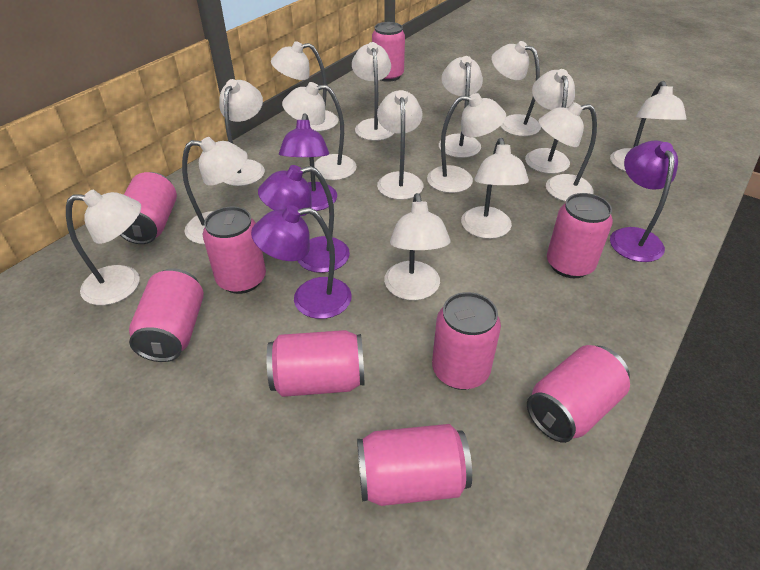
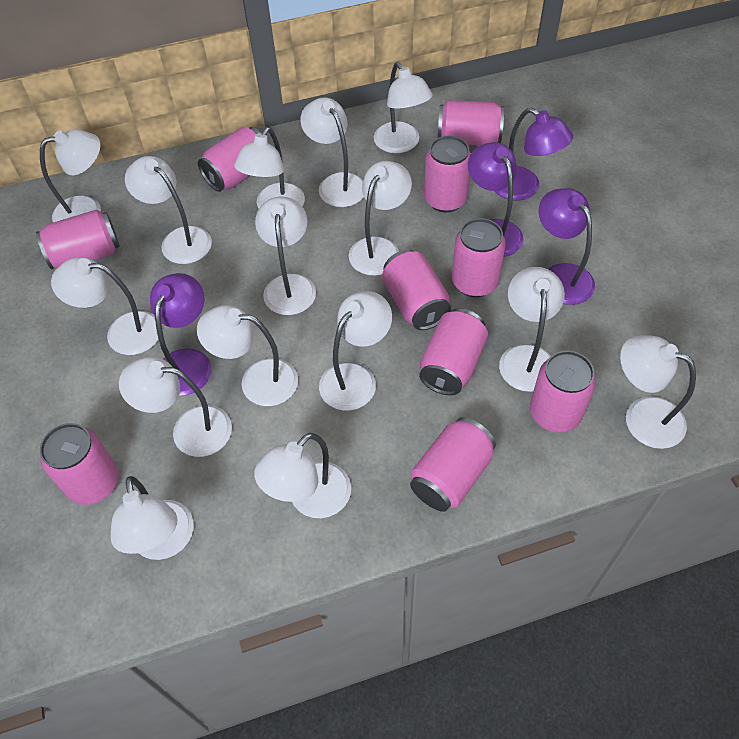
pink can: [120,172,177,244] [129,268,204,362] [203,207,266,294] [267,330,364,397] [357,424,472,506] [372,22,405,82] [432,292,501,390] [527,345,630,443] [547,193,613,278] = 9 -> [36,210,120,269] [40,423,119,505] [198,126,262,192] [382,250,451,330] [410,417,496,512] [419,309,488,395] [424,136,471,212] [438,100,504,146] [452,218,506,297] [530,351,596,432] = 10

